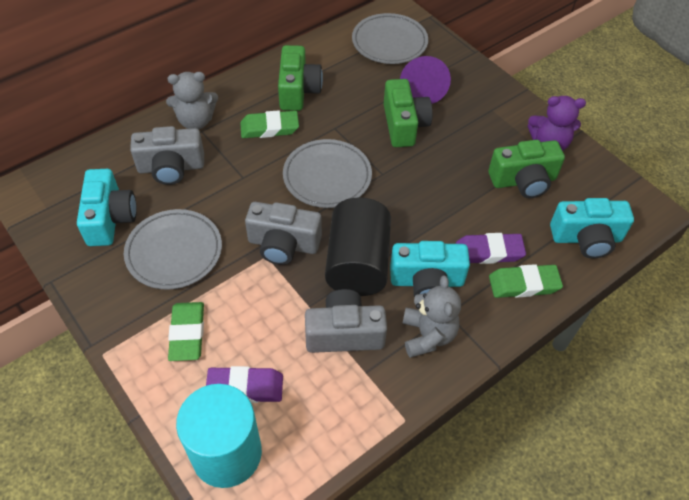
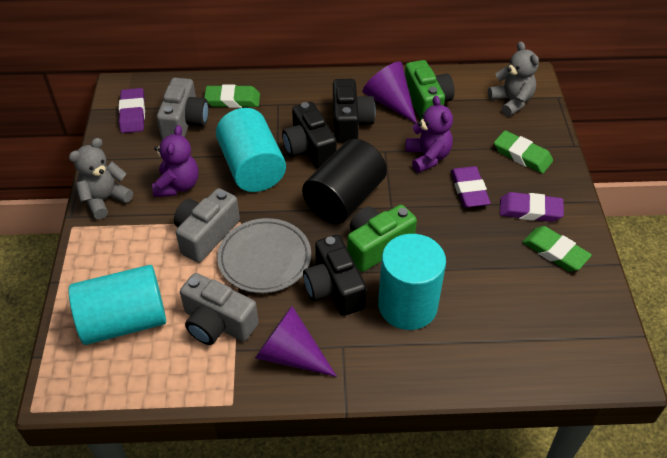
black camera: none = 0 -> [282,102,337,168] [303,235,367,316] [333,79,376,143] = 3
green camera: [278,45,323,111] [384,79,433,147] [488,140,565,198] = 3 -> [347,205,417,272] [405,60,454,120] = 2
grey plate: [124,209,222,290] [283,139,372,208] [352,13,428,64] = 3 -> [217,218,311,293] = 1
purple cone: [400,56,451,104] = 1 -> [255,306,337,377] [362,62,417,123] = 2
purple eraser: [206,366,283,403] [456,233,526,264] = 2 -> [119,88,145,133] [451,166,491,208] [500,192,564,222] = 3
purple teddy bear: [528,96,586,151] = 1 -> [152,125,199,197] [405,96,453,173] = 2
turquoise camera: [77,169,137,246] [390,241,470,297] [550,198,634,259] = 3 -> none = 0
turquoise cylinder: [176,384,262,488] = 1 -> [68,265,166,345] [216,108,286,192] [378,234,446,330] = 3

